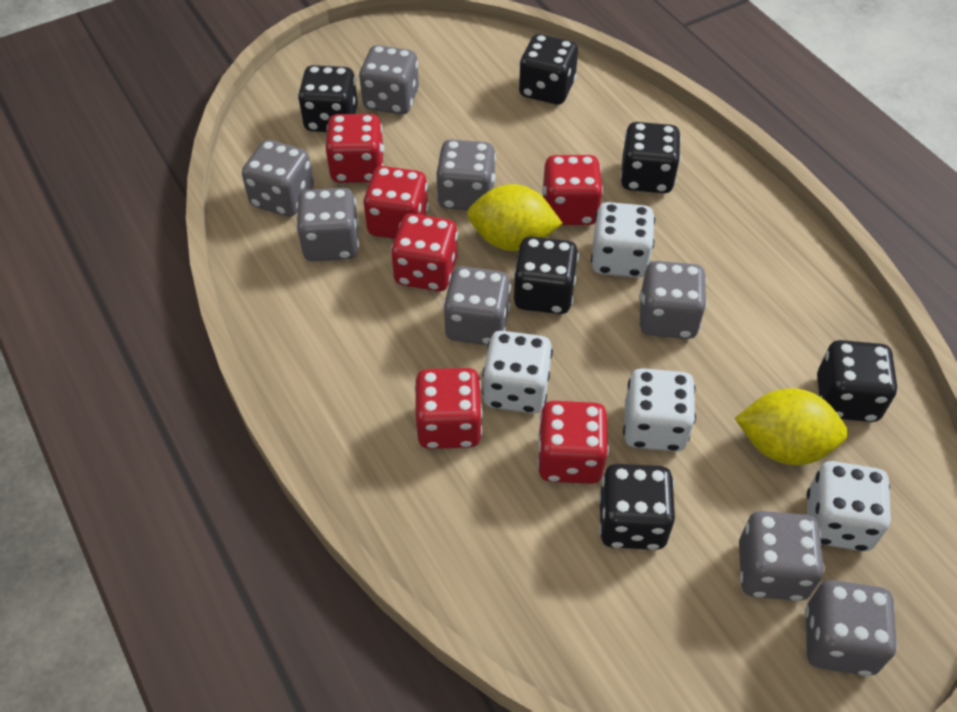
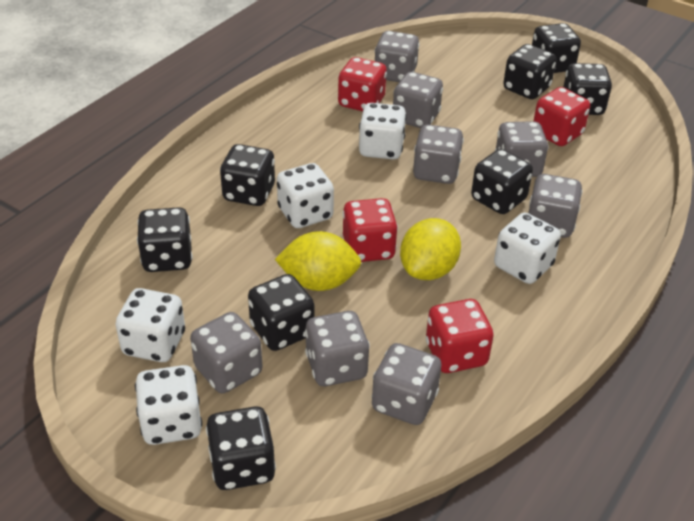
black dice: [298,65,358,132] [514,237,579,314] [519,34,578,104] [599,464,675,550] [620,122,681,193] [817,340,898,422] = 6 -> [137,207,192,272] [206,406,276,490] [220,144,275,206] [248,274,315,351] [471,149,533,214] [503,44,556,99] [532,23,581,73] [563,63,612,115] = 8
red dice: [326,114,384,183] [363,166,429,239] [391,213,458,291] [414,368,482,449] [537,401,609,484] [542,155,603,225] = 6 -> [338,57,387,111] [343,198,398,262] [426,299,494,373] [534,87,590,146] = 4
white dice: [482,331,553,413] [591,202,655,278] [623,368,696,452] [806,461,891,551] = 4 -> [115,288,185,362] [135,365,202,445] [277,163,334,228] [359,103,407,159] [494,213,561,284] = 5

